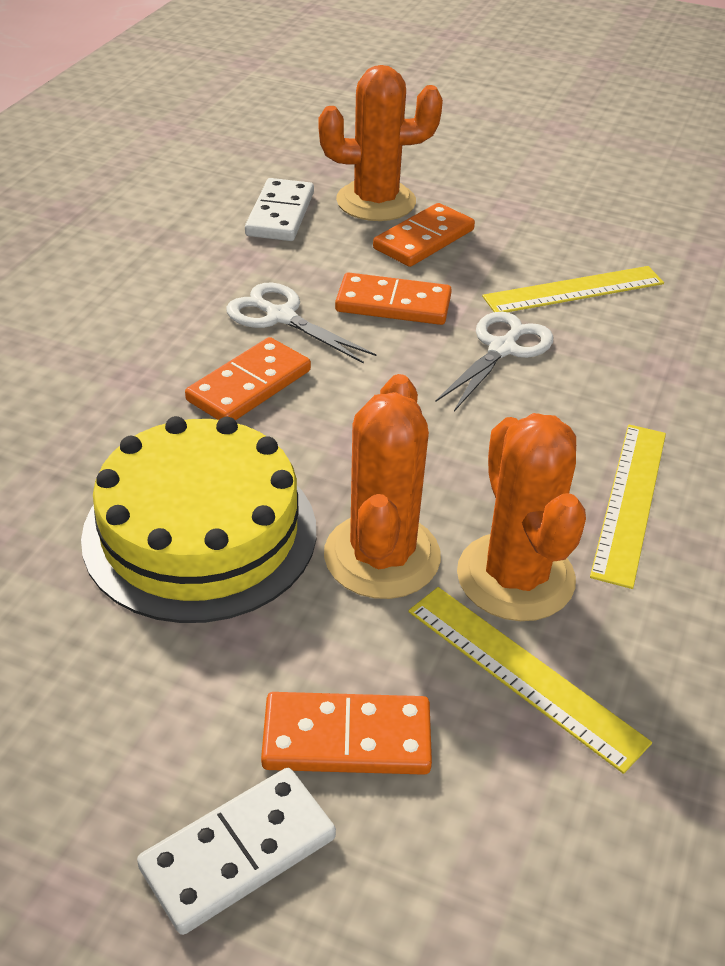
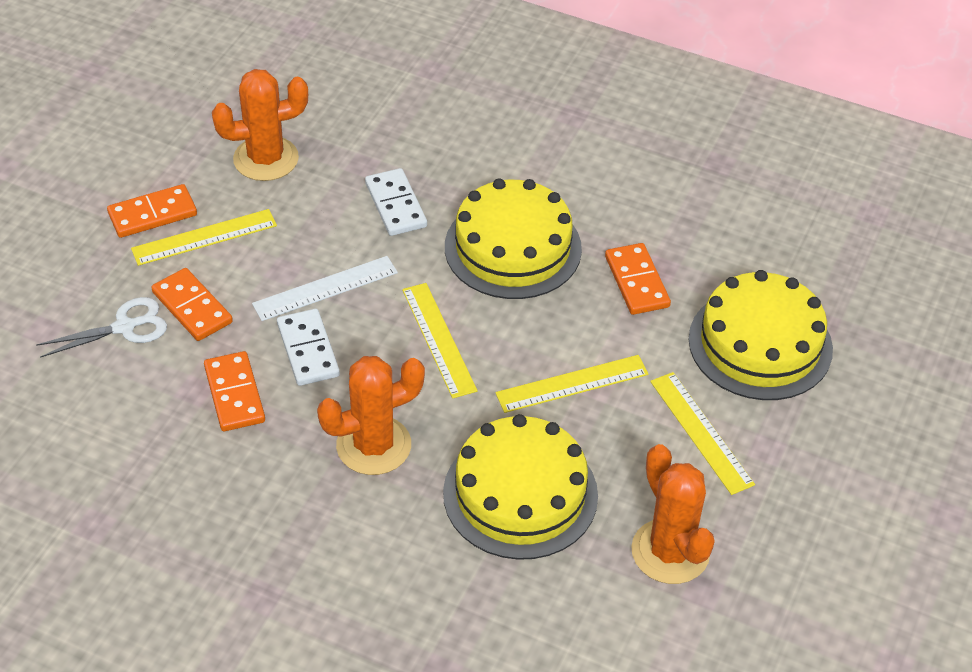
white ruler: none = 0 -> [252,256,398,321] = 1
white scissors: [226,283,376,364] [435,312,553,411] = 2 -> [36,297,167,358] = 1
yellow cake: [81,416,316,623] = 1 -> [443,414,598,560] [445,178,582,299] [689,270,833,400] = 3
yellow ruler: [408,587,652,774] [482,266,664,312] [590,425,666,589] = 3 -> [131,209,277,266] [402,283,478,399] [495,355,649,413] [650,372,755,495] = 4

